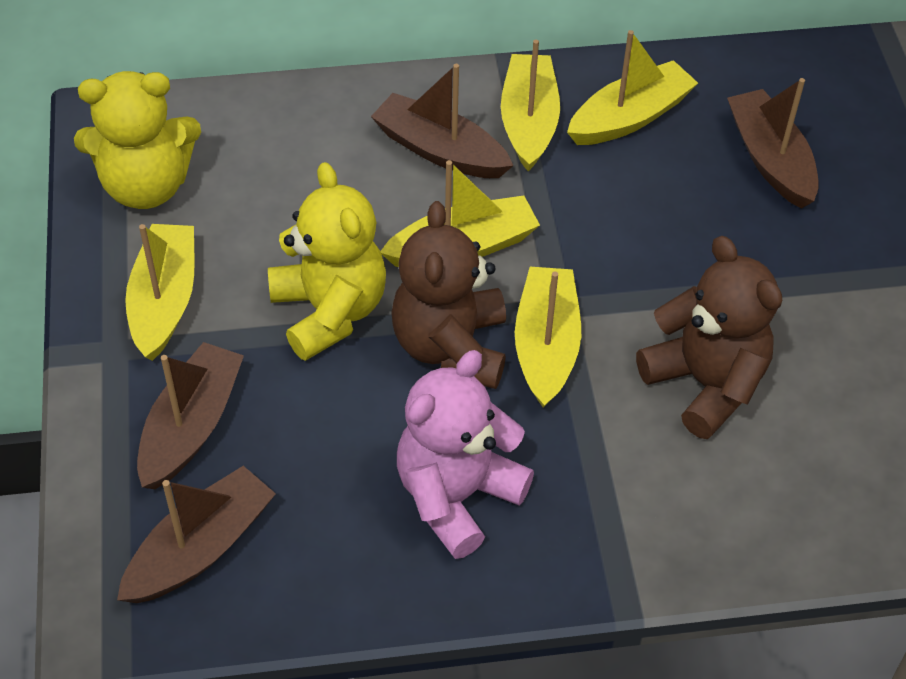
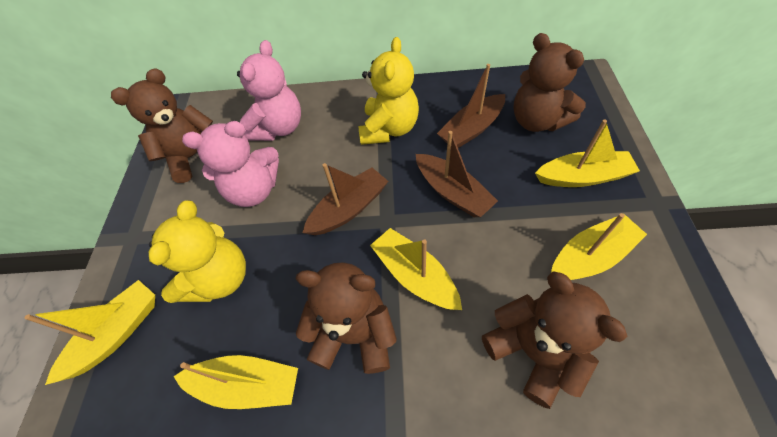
brown boat: [117,466,276,603] [137,342,244,489] [371,64,513,178] [727,78,819,209] = 4 -> [303,163,388,235] [416,131,498,217] [437,64,505,148] = 3
brown teddy bear: [391,201,506,389] [636,236,782,439] = 2 -> [111,68,213,183] [295,262,397,374] [482,272,627,409] [513,33,586,132] = 4
pink teddy bear: [397,350,534,559] = 1 -> [182,121,279,207] [237,40,301,141] = 2

